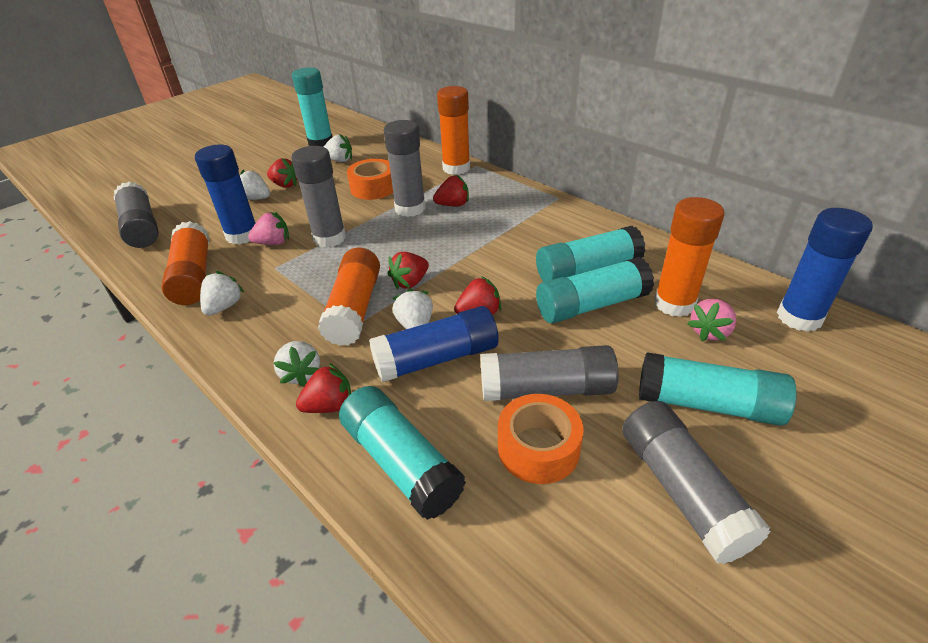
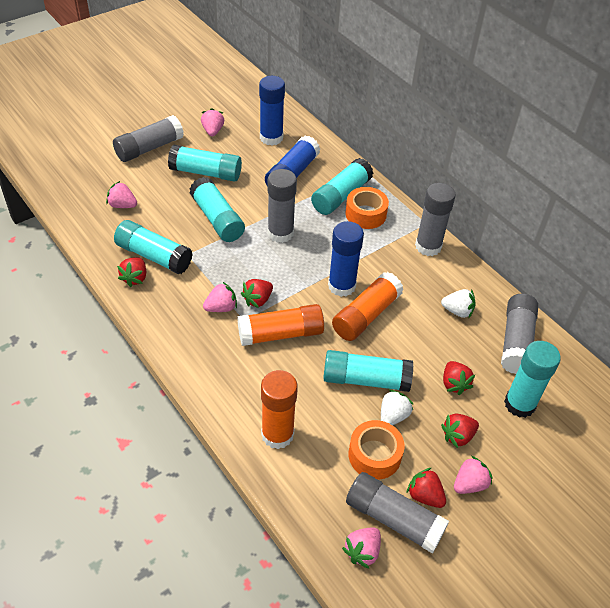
orange glue stick: [161,221,209,305] [318,248,380,346] [437,86,470,175] [654,197,724,317] = 4 -> [237,304,324,346] [261,370,298,449] [332,272,403,341] = 3
pink strawberry: [248,212,289,245] [687,299,736,341] = 2 -> [106,181,137,208] [201,108,224,136] [203,282,237,312] [342,528,381,569] [454,456,493,494] = 5
turquoise glue stick: [292,67,333,147] [339,386,466,520] [536,226,645,282] [536,257,654,323] [639,352,797,426] = 5 -> [114,220,193,274] [168,145,242,182] [190,177,245,242] [311,158,373,215] [323,350,413,392] [504,341,561,418] = 6
white strawberry: [200,271,245,316] [240,170,270,200] [274,341,320,387] [324,134,352,162] [392,288,433,329] = 5 -> [381,390,414,425] [441,289,476,318] = 2

